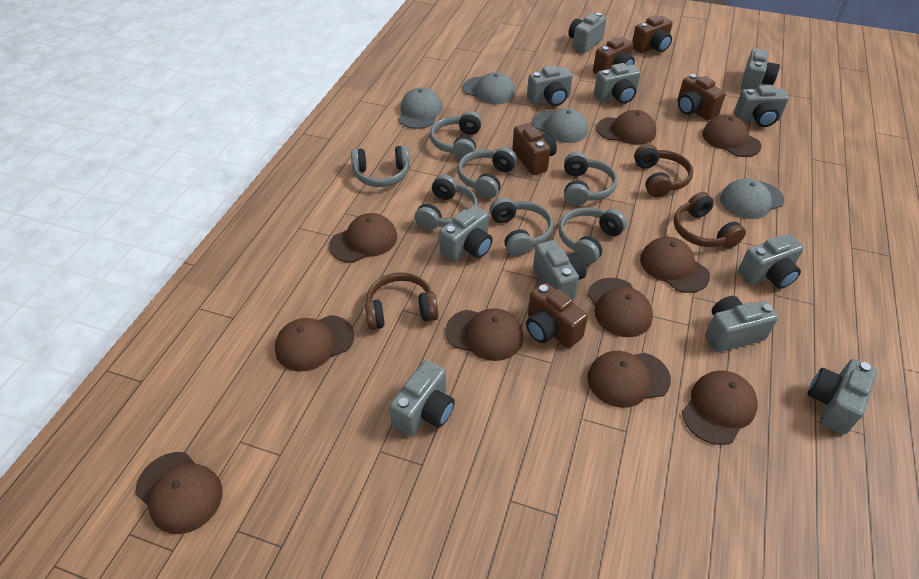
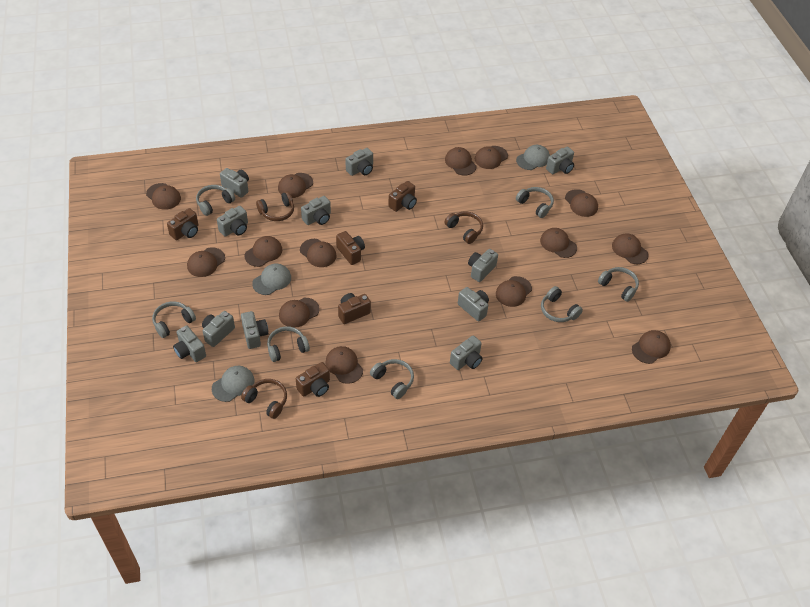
brown cap: [135,452,223,534] [275,315,354,372] [329,213,397,263] [445,308,523,361] [587,351,671,408] [588,278,653,337] [597,110,656,145] [640,237,710,293] [682,370,758,445] [702,115,761,157] = 10 -> [146,183,181,210] [187,247,225,277] [245,236,282,267] [278,173,313,198] [279,298,320,328] [300,239,337,267] [325,346,363,384] [445,147,476,176] [475,146,508,169] [496,276,532,307] [540,228,577,258] [565,189,598,217] [612,233,649,264] [632,330,671,364] = 14
grey cap: [398,87,442,129] [463,72,516,104] [532,108,588,143] [720,179,785,219] = 4 -> [212,366,255,402] [252,263,291,295] [516,145,550,170] = 3

